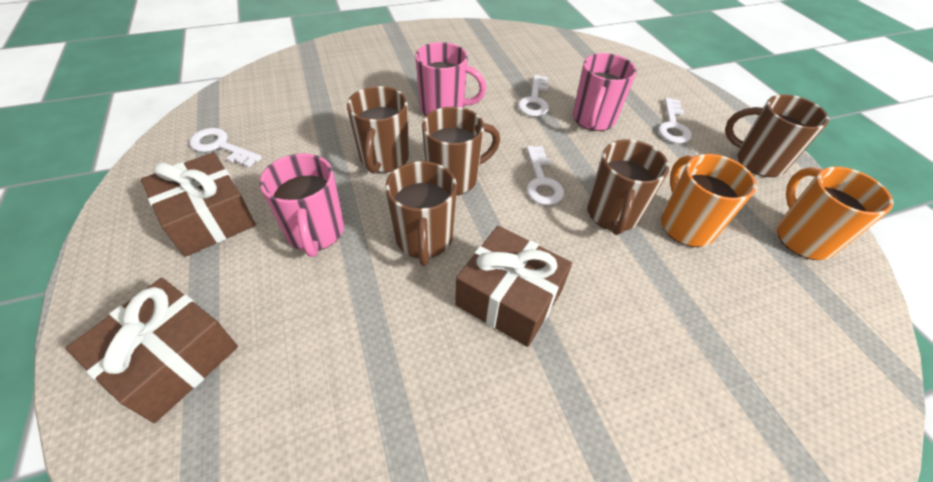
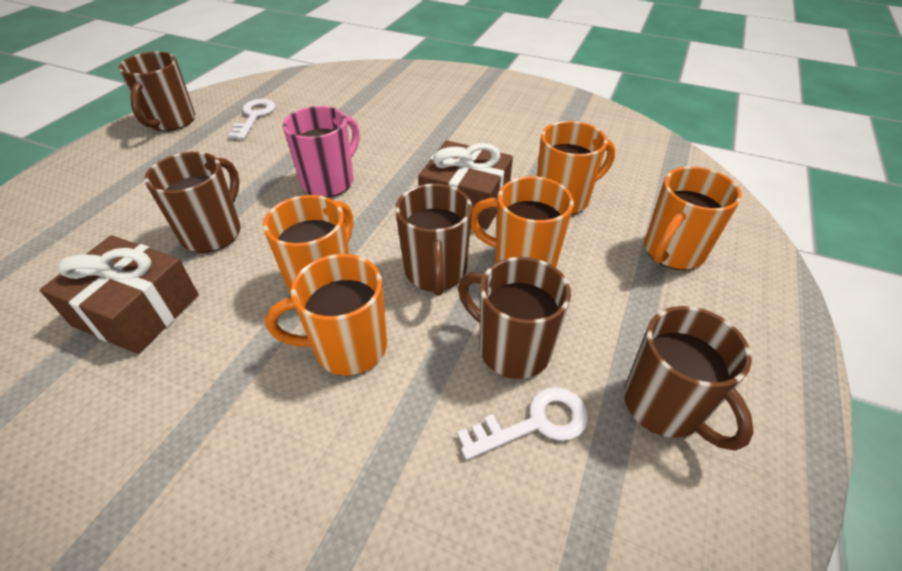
brown gift: [66,278,238,423] [141,152,256,257] [455,226,572,347] = 3 -> [40,235,199,354] [418,140,513,229] = 2
orange mug: [661,154,757,247] [777,167,894,260] = 2 -> [263,195,353,295] [266,254,387,376] [471,176,574,267] [537,121,615,215] [645,166,742,270] = 5
pink mug: [259,153,344,257] [415,42,486,115] [573,53,637,131] = 3 -> [283,106,360,197] = 1
white key: [189,128,262,168] [518,75,549,116] [526,146,564,205] [658,98,692,143] = 4 -> [228,99,275,139] [457,387,588,460] = 2

